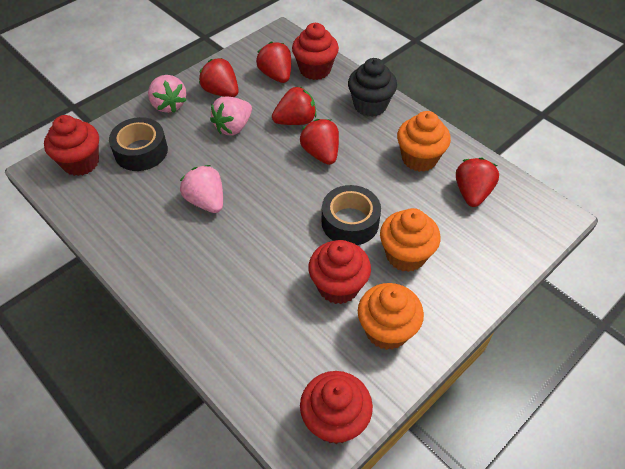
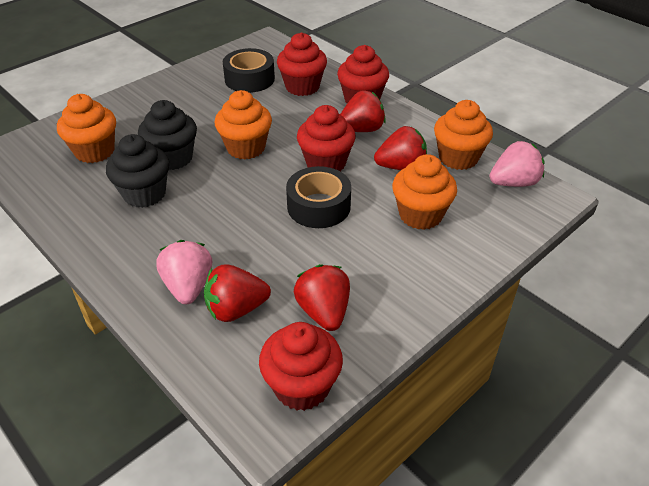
black cupcake: [348,58,397,117] = 1 -> [106,134,169,208] [138,100,197,170] = 2
orange cupcake: [358,283,424,350] [380,208,440,272] [397,111,451,172] = 3 -> [57,94,116,163] [215,90,272,160] [392,154,457,230] [434,100,493,170] = 4
pink strawberry: [148,75,186,113] [180,165,223,213] [210,97,252,135] = 3 -> [156,240,212,304] [489,141,545,187] = 2
red strawberry: [199,58,239,97] [256,42,291,83] [272,86,316,125] [300,119,339,165] [456,158,499,207] = 5 -> [204,265,271,322] [294,264,350,331] [340,90,386,132] [374,126,427,170] = 4

